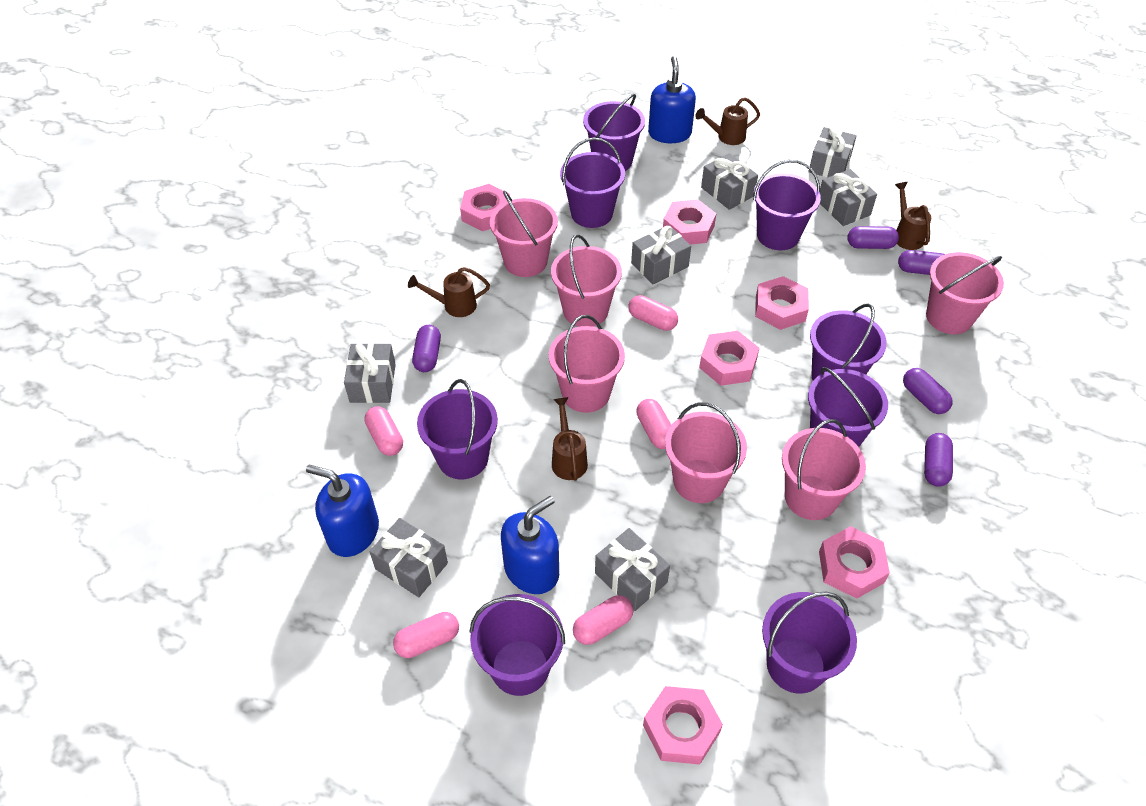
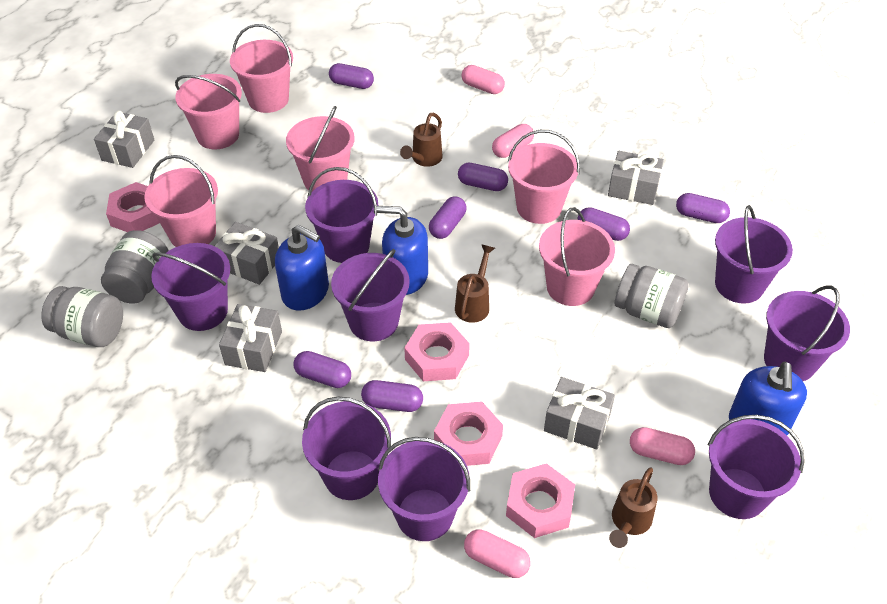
brown watering can: [408,267,490,317] [552,397,588,481] [695,97,760,145] [895,182,931,250] = 4 -> [400,113,443,167] [455,244,495,323] [609,467,657,548] = 3
grey gift: [344,343,396,403] [369,518,448,597] [595,528,670,611] [631,225,691,284] [701,153,758,210] [808,126,857,177] [820,169,877,226] = 7 -> [94,111,154,168] [215,222,279,285] [219,304,282,372] [544,377,615,450] [608,151,664,205] = 5
grey jar: none = 0 -> [41,286,123,347] [101,230,169,304] [615,264,689,328] = 3
pink capsule: [365,406,403,456] [393,612,459,658] [573,595,633,645] [628,295,678,331] [636,399,671,449] = 5 -> [462,65,505,94] [464,529,531,578] [492,124,534,158] [630,427,695,465] = 4
pink nut: [460,184,510,231] [643,686,723,765] [663,199,716,245] [699,331,759,386] [755,276,809,330] [819,526,890,599] = 6 -> [106,182,160,232] [404,322,470,381] [434,401,503,466] [506,463,575,538] = 4
purple capsule: [412,325,441,372] [847,226,899,249] [898,250,945,275] [903,368,953,414] [924,433,953,487] = 5 -> [294,351,351,388] [329,63,374,89] [361,380,423,412] [429,196,467,239] [458,163,508,191] [578,207,630,241] [676,193,730,223] = 7

